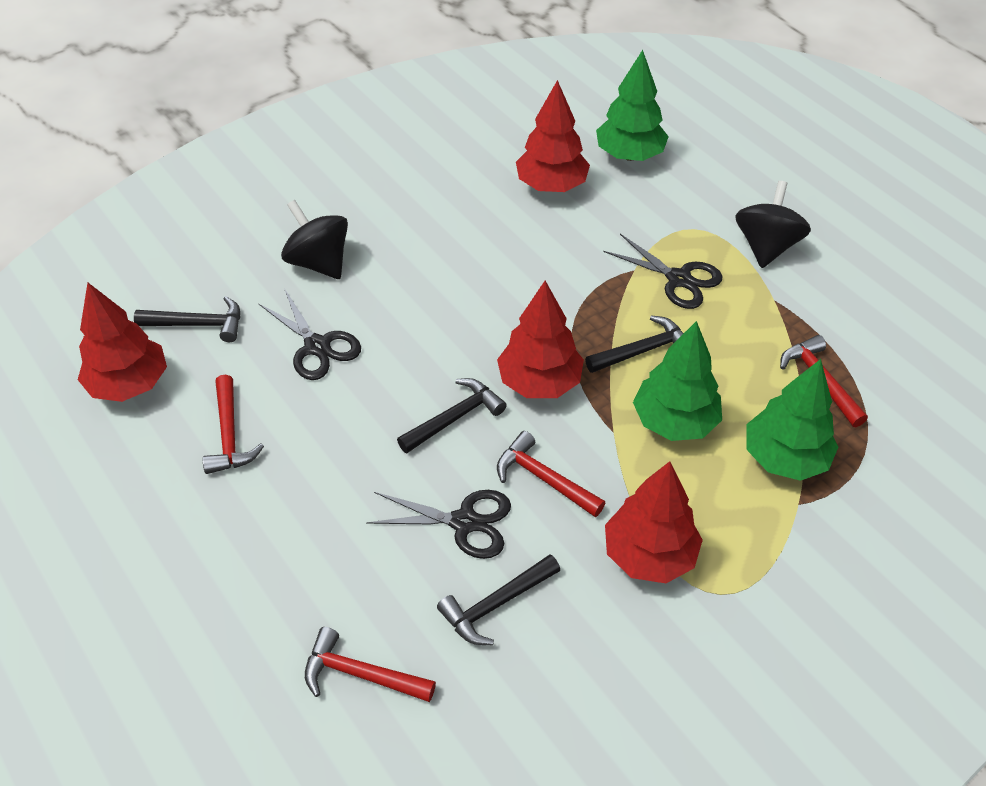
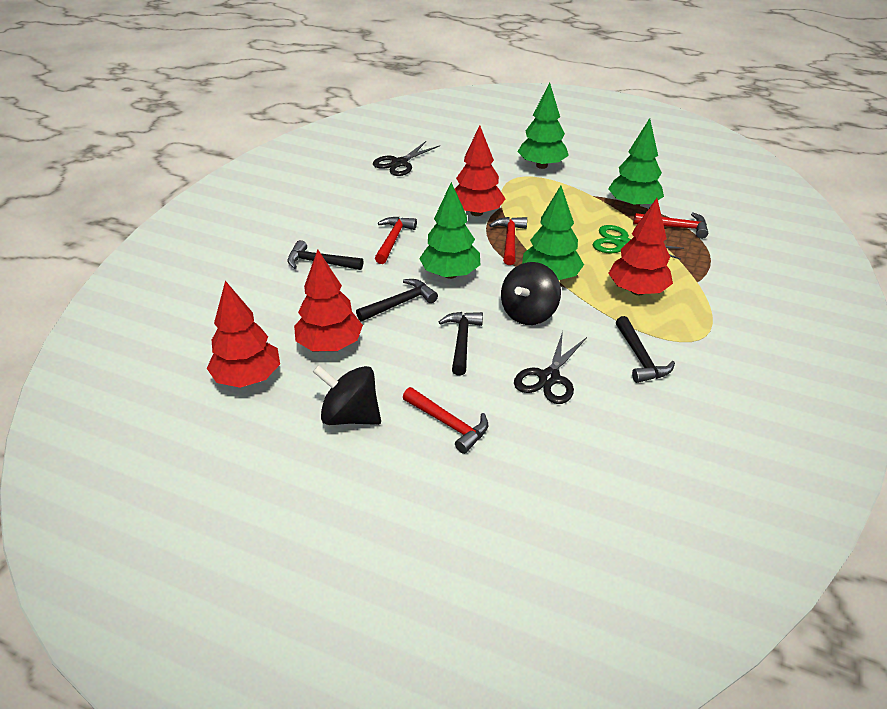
black scissors: [258,290,361,380] [366,490,511,559] [603,234,722,309] = 3 -> [373,141,439,176] [514,331,587,404] = 2
green scissors: none = 0 -> [593,225,684,260] = 1
green tree: [596,50,669,161] [633,321,722,441] [747,359,838,481] = 3 -> [419,182,480,279] [518,82,569,169] [522,186,584,280] [608,118,664,209] = 4

